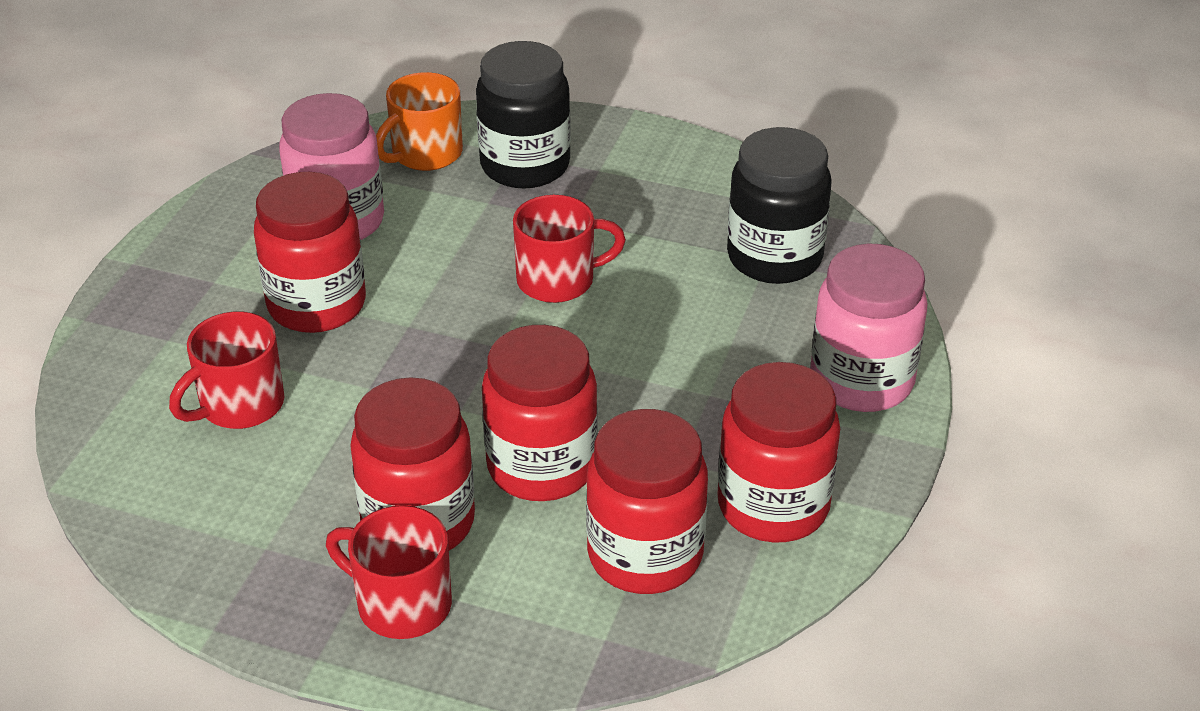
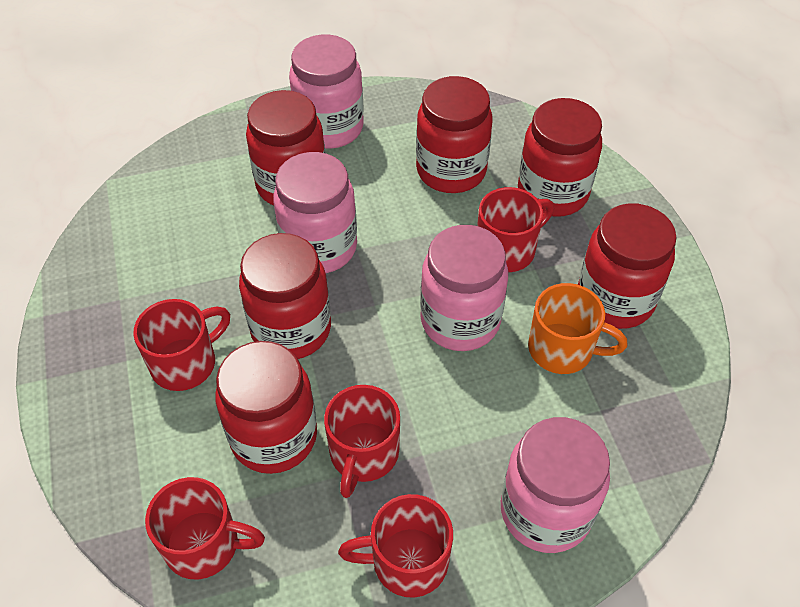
black jar: [476,41,571,188] [727,127,831,284] = 2 -> none = 0
pink jar: [279,93,384,240] [810,244,927,412] = 2 -> [273,152,357,273] [289,35,364,149] [420,225,508,351] [501,417,610,553] = 4
red jar: [254,172,366,333] [350,377,475,550] [482,325,598,501] [586,409,708,594] [717,362,840,542] = 5 -> [216,341,317,474] [239,233,331,359] [246,90,325,205] [416,76,492,193] [518,98,602,217] [578,203,677,329] = 6
red mug: [169,312,285,429] [326,505,452,639] [513,195,626,303] = 3 -> [133,299,230,391] [145,477,265,579] [324,385,400,498] [338,494,453,598] [477,187,554,272] = 5

